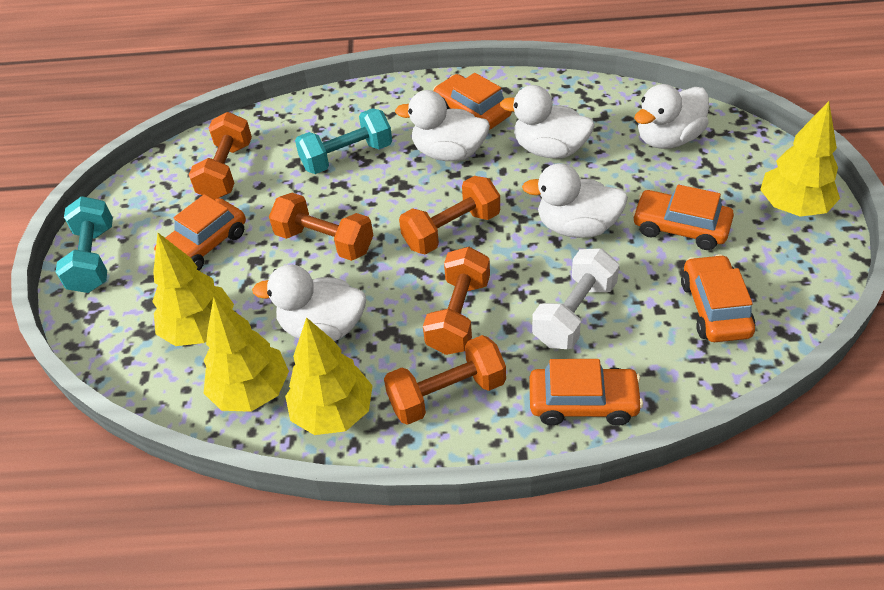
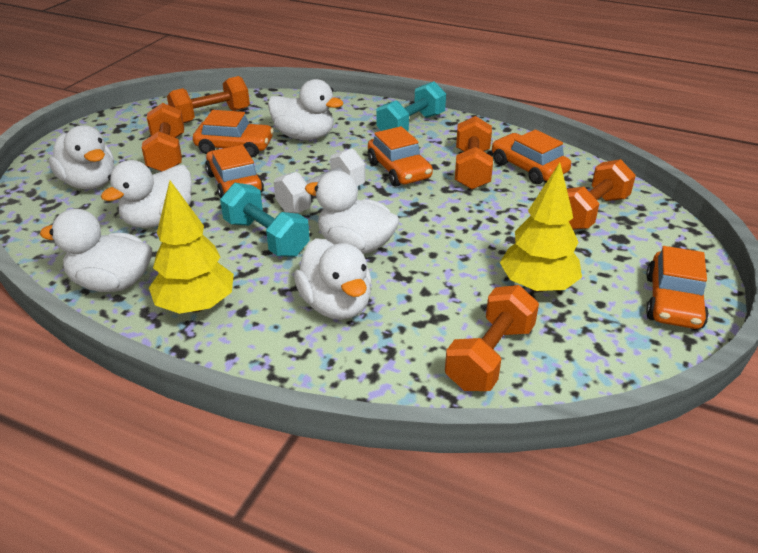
white duck: [252,264,366,341] [395,90,490,161] [500,85,594,159] [522,163,628,238] [634,84,709,149] = 5 -> [40,209,152,292] [49,125,114,189] [101,160,192,228] [268,79,343,140] [294,238,372,320] [305,171,400,254] = 6
yellow tree: [152,233,234,346] [204,297,289,412] [285,317,373,435] [760,101,840,217] = 4 -> [149,181,234,314] [500,162,582,292] = 2

